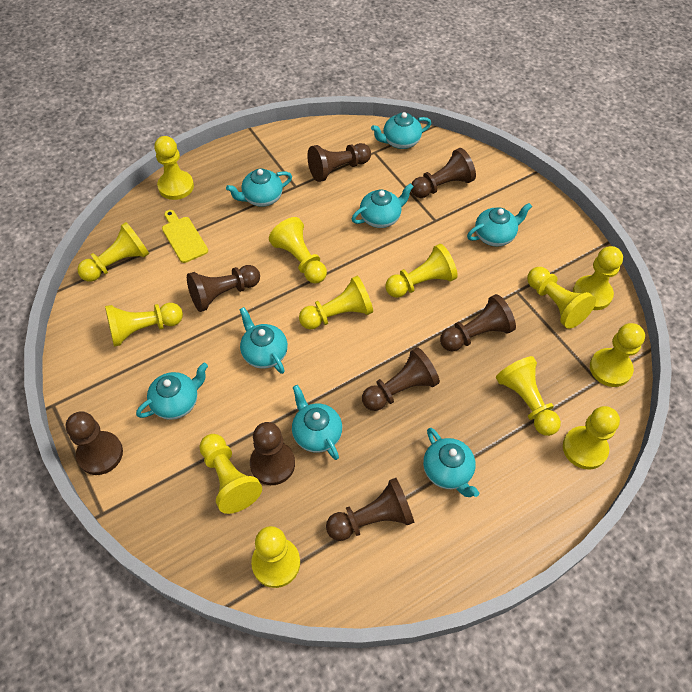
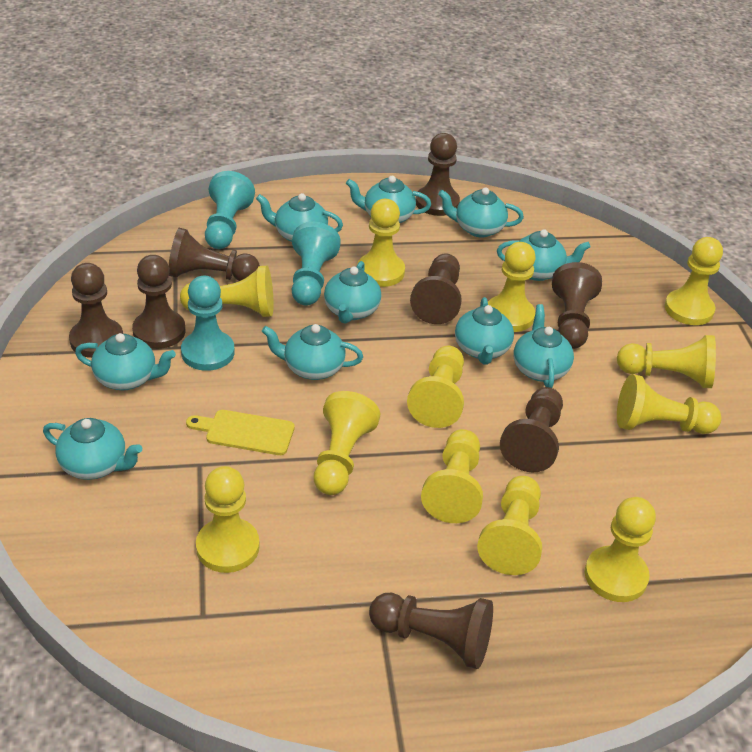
turquoise pawn: none = 0 -> [181,276,234,371] [205,171,255,249] [292,222,341,306] = 3
turquoise teapot: [136,363,208,420] [226,169,292,207] [239,307,288,374] [292,385,342,460] [352,183,414,228] [371,112,431,149] [423,428,479,497] [467,203,532,247] = 8 -> [43,418,142,480] [75,333,176,390] [256,193,343,242] [262,324,363,380] [324,261,381,324] [346,176,431,223] [438,187,524,237] [455,297,514,365] [497,229,591,281] [514,304,574,388] = 10
yellow pawn: [77,222,149,282] [105,303,183,347] [154,136,194,200] [199,434,262,514] [251,526,300,588] [269,217,327,284] [299,276,373,330] [385,244,458,298] [496,356,561,436] [527,267,596,329] [563,406,620,469] [573,246,623,310] [590,323,645,387] = 13 -> [180,266,274,317] [196,466,259,573] [314,391,380,495] [357,199,405,287] [407,346,464,428] [421,429,483,523] [477,476,542,575] [488,242,536,332] [585,497,656,602] [617,335,716,388] [617,374,722,434] [665,237,723,325] = 12

